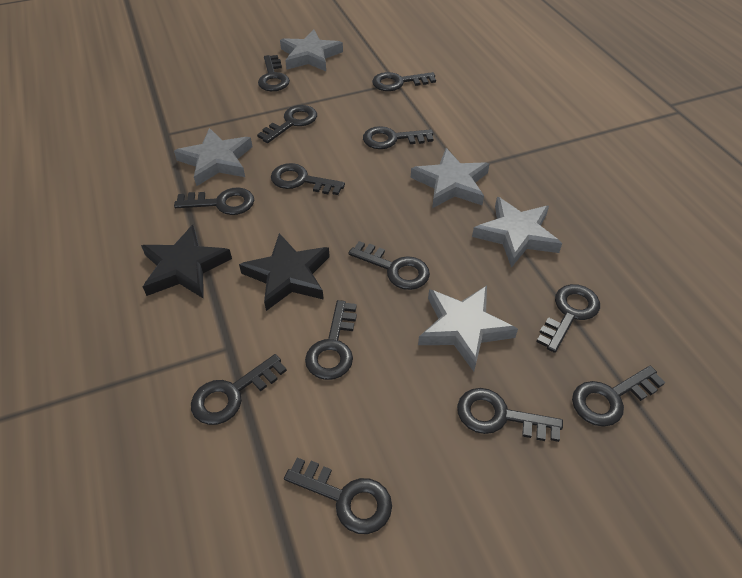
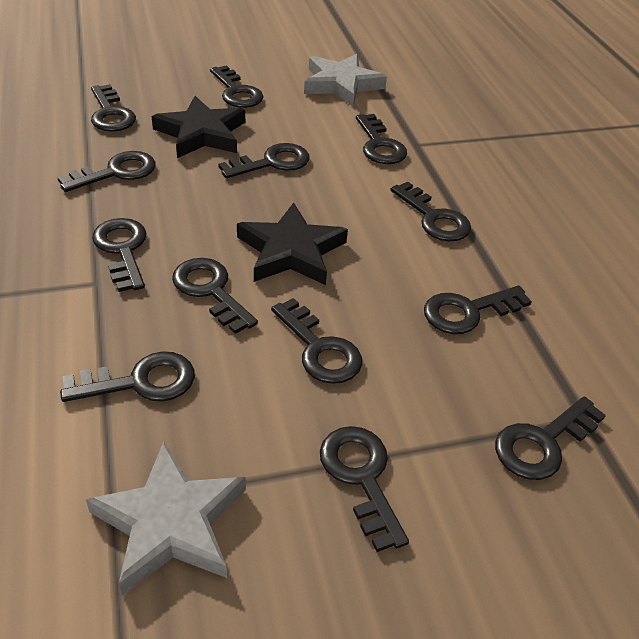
grey star: [174,128,252,186] [280,30,343,71] [411,148,489,208] [418,285,518,372] [472,197,562,268] = 5 -> [86,442,246,595] [304,54,387,107] = 2

